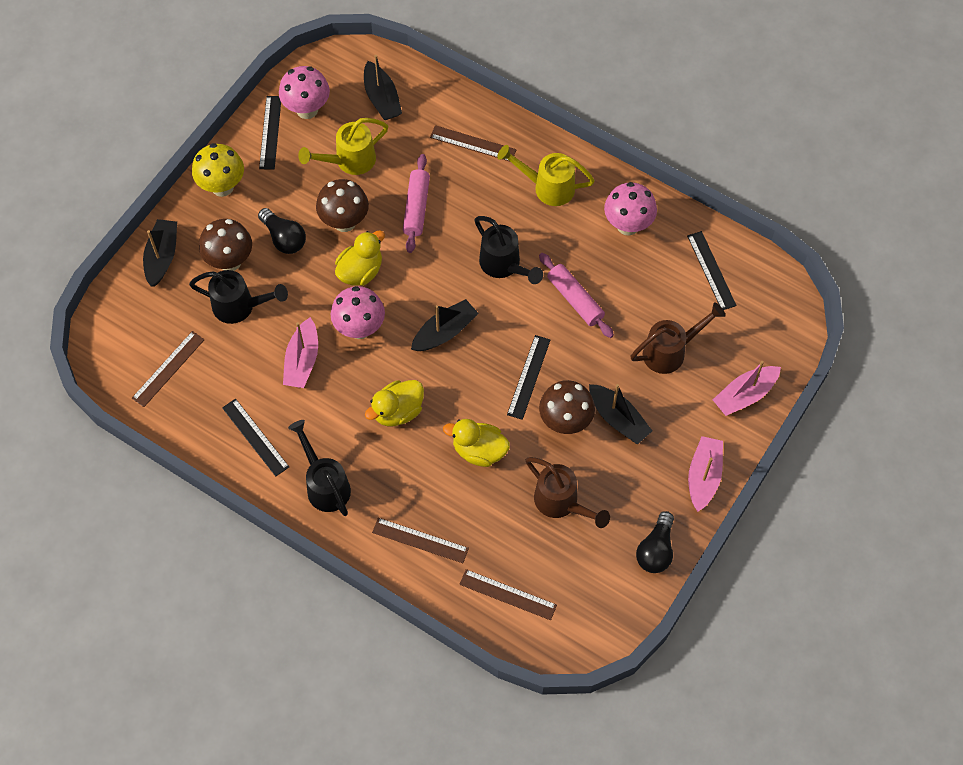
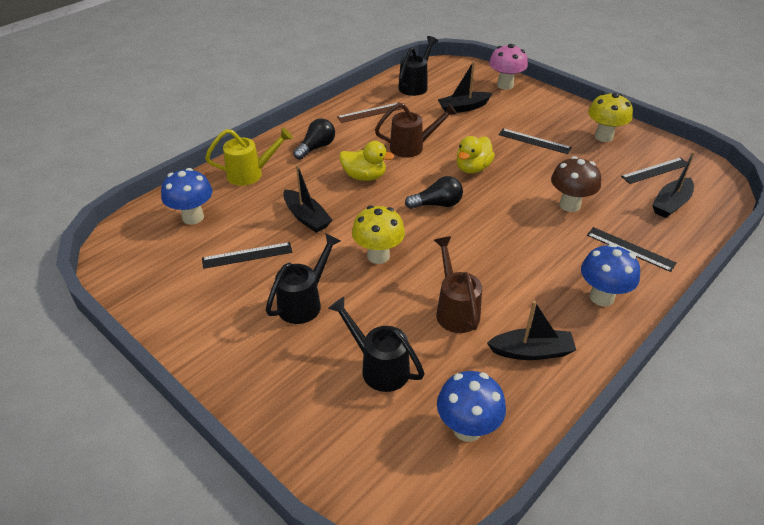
blue mushroom: none = 0 -> [161,168,212,225] [437,371,506,442] [581,244,640,306] = 3
brown mushroom: [199,219,252,271] [316,179,369,232] [539,380,595,434] = 3 -> [551,156,601,212] = 1
brown ruler: [132,331,205,407] [372,518,469,563] [430,125,517,161] [459,569,557,620] = 4 -> [337,102,403,123] = 1
pink boat: [283,317,318,388] [688,436,723,512] [713,361,781,416] = 3 -> none = 0
pink mushroom: [279,66,330,119] [331,286,385,339] [604,182,657,235] = 3 -> [489,44,528,90] = 1
pink rolling pin: [403,154,430,253] [539,253,614,338] = 2 -> none = 0
yellow duck: [335,230,385,286] [365,380,424,426] [443,419,510,467] = 3 -> [339,141,394,181] [456,136,495,174] = 2
yellow mushroom: [192,143,244,197] = 1 -> [352,205,405,264] [588,92,633,142] = 2
yellow watering can: [298,118,388,175] [497,145,595,206] = 2 -> [205,127,293,186] = 1

